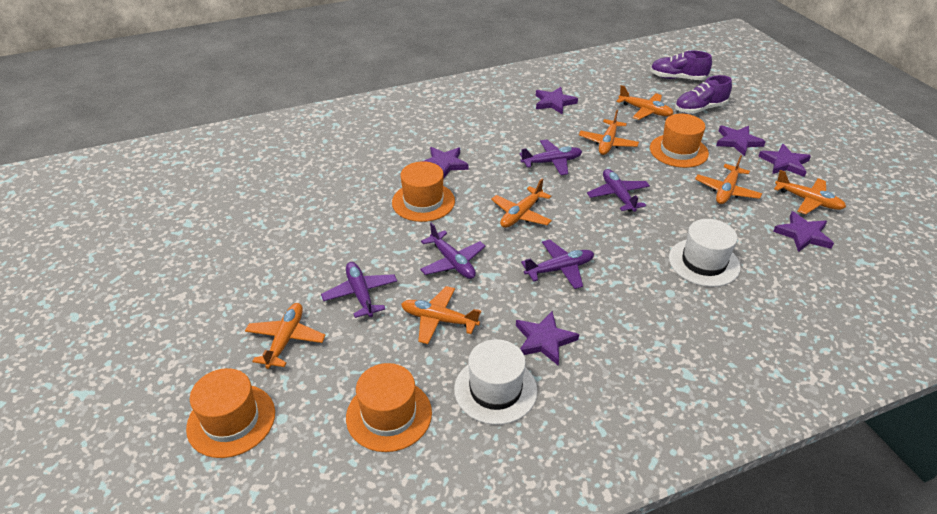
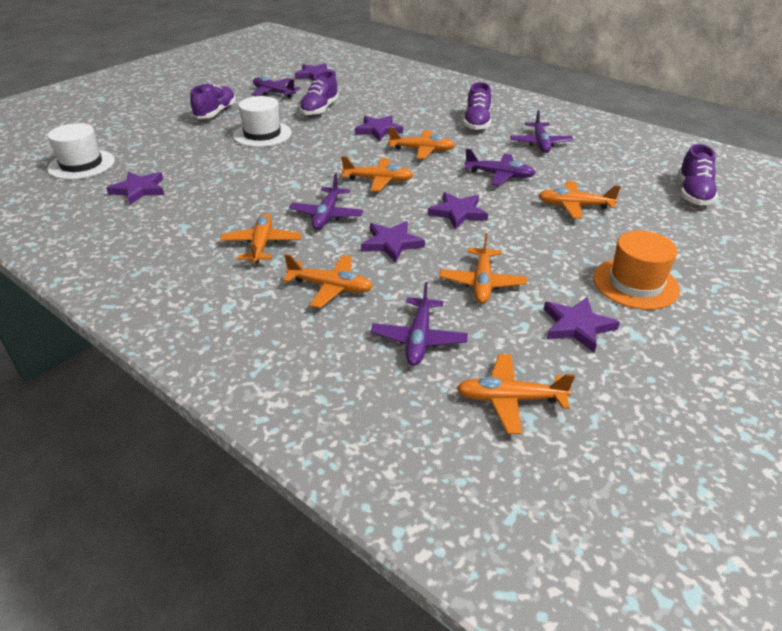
orange hat: [186,368,275,458] [346,363,432,452] [392,161,455,222] [650,114,709,168] = 4 -> [593,231,680,310] = 1
purple shoe: [650,51,712,80] [675,75,732,114] = 2 -> [190,83,236,119] [299,71,339,116] [463,82,491,131] [678,144,718,205] = 4

